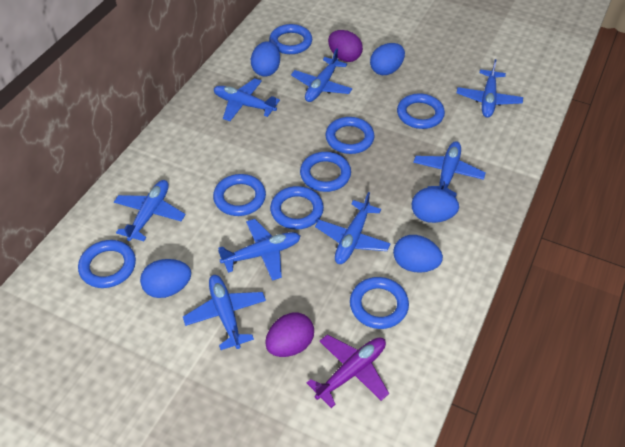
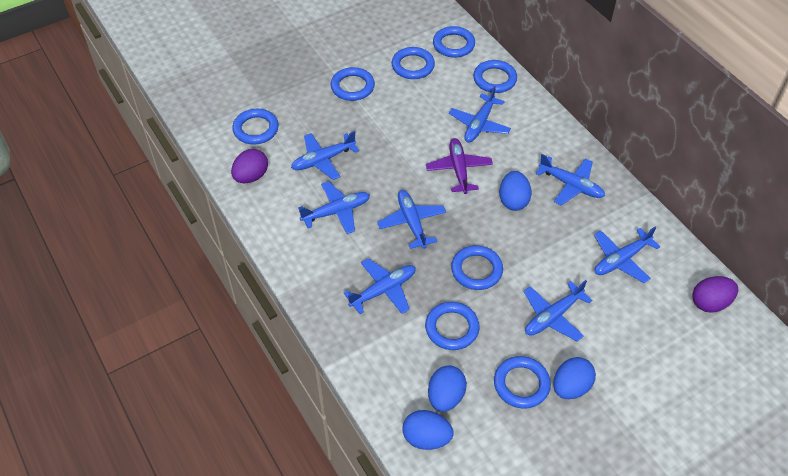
blue egg: [140,259,191,298] [251,41,280,76] [370,43,405,75] [393,235,443,273] [412,187,459,223] = 5 -> [402,410,454,450] [428,365,467,412] [499,171,532,211] [553,357,596,399] = 4

